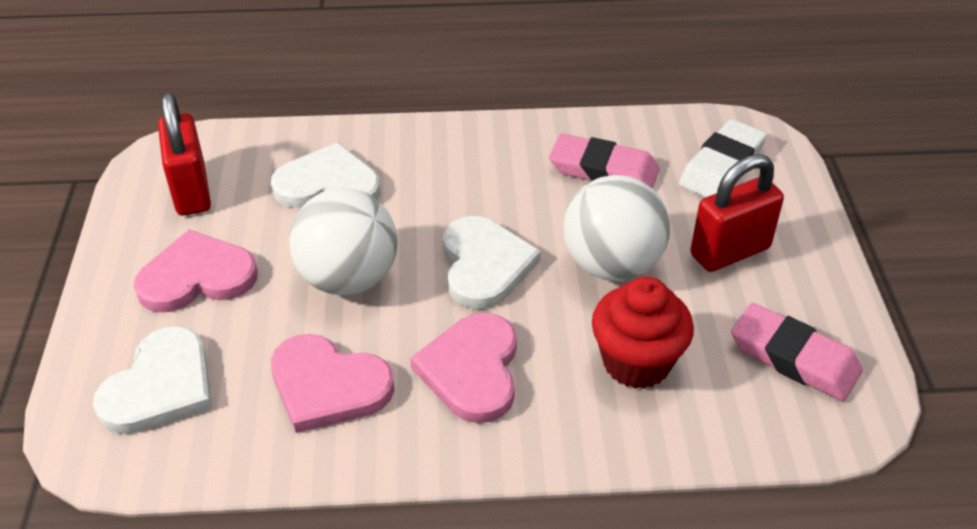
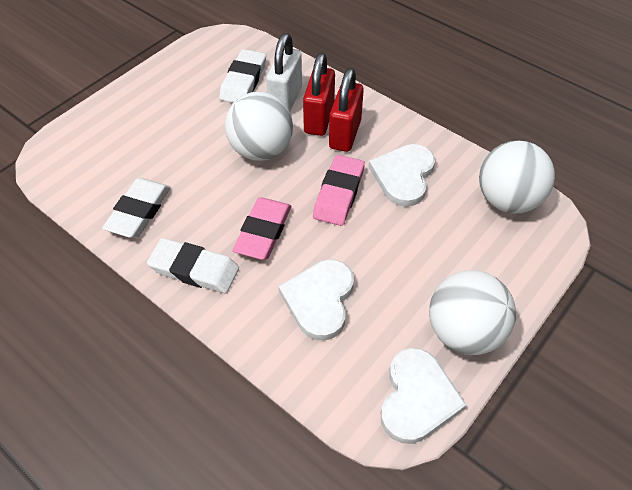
pink heart: [134,230,258,312] [271,334,394,433] [410,313,517,423] = 3 -> none = 0
red cupcake: [592,277,694,389] = 1 -> none = 0
white ball: [289,188,398,296] [563,175,670,281] = 2 -> [225,92,293,161] [429,270,516,355] [479,141,555,214] = 3
white eraser: [679,119,767,198] = 1 -> [102,178,171,238] [147,238,239,293] [219,49,266,103] = 3
white padlock: none = 0 -> [266,33,302,112] = 1

